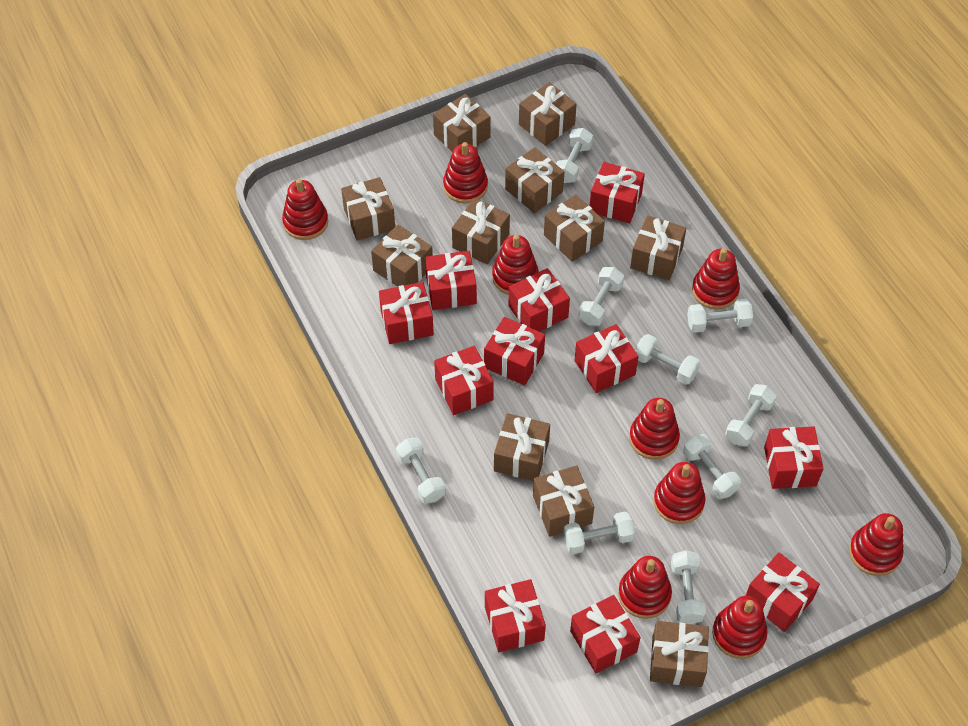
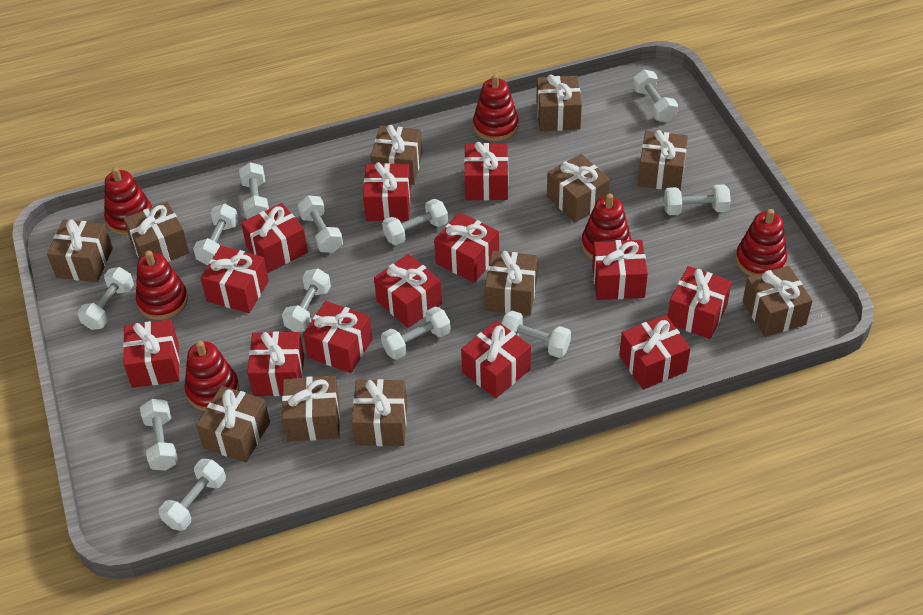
red gift: [379,282,434,344] [425,251,477,310] [434,346,494,415] [484,317,545,385] [485,579,546,652] [508,268,570,332] [570,595,641,674] [575,324,639,393] [590,162,645,223] [746,552,820,632] [764,426,824,489] = 11 -> [123,319,180,388] [200,246,269,313] [241,203,308,273] [247,331,304,396] [303,301,372,373] [363,162,411,221] [374,254,442,328] [434,212,499,283] [461,320,531,398] [464,142,508,200] [592,240,648,300] [619,315,690,390] [668,266,732,339] = 13
red stacking toy: [282,179,328,240] [443,142,488,204] [492,235,539,295] [618,556,672,619] [629,398,680,460] [653,462,705,524] [692,248,740,310] [712,596,768,659] [849,513,903,576] = 9 -> [104,167,152,235] [136,250,188,320] [184,341,239,411] [473,74,518,141] [581,193,631,260] [736,209,787,276] = 6
white dumbbell: [396,438,445,504] [556,128,593,183] [564,512,635,554] [579,267,624,326] [635,334,700,384] [671,550,706,624] [683,434,741,499] [687,299,753,333] [725,384,777,446] = 9 -> [77,267,134,330] [140,399,178,471] [159,459,226,531] [193,204,239,265] [239,162,269,219] [282,269,331,332] [298,195,343,253] [381,307,451,360] [382,199,448,245] [501,311,571,358] [633,69,678,122] [664,184,731,215] = 12

